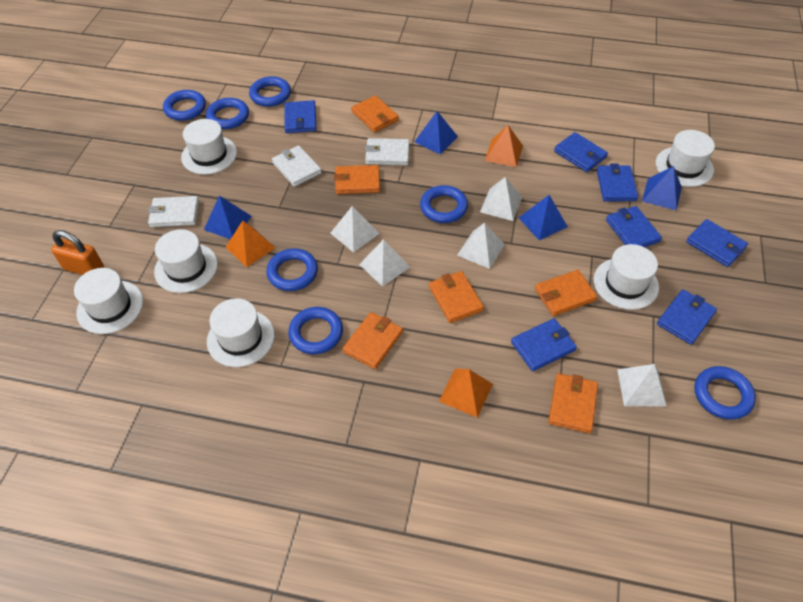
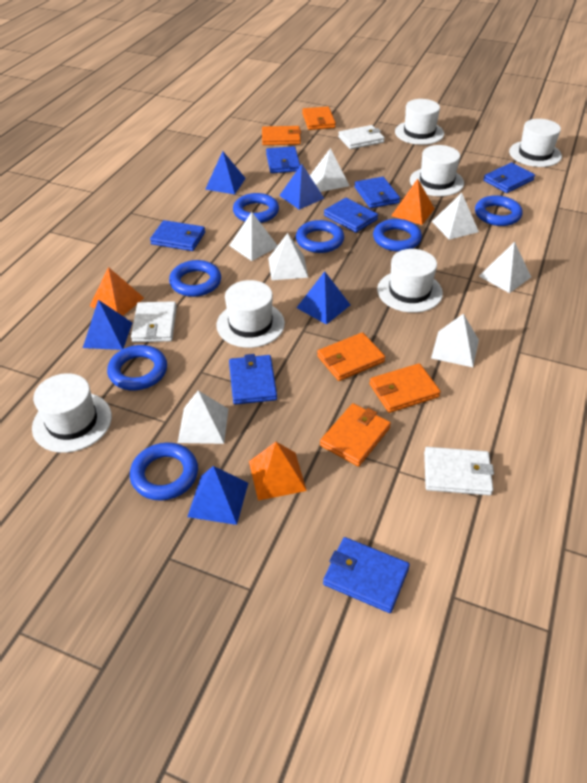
blue pyramid: [204,196,252,239] [414,111,458,155] [519,195,568,240] [642,166,682,211] = 4 -> [83,300,132,350] [187,466,248,525] [205,151,246,194] [279,164,325,210] [297,271,350,325] = 5
orange padlock: [51,230,104,275] = 1 -> none = 0
orange wallet: [334,165,380,194] [342,312,403,369] [351,95,399,132] [429,271,484,323] [535,270,597,316] [548,373,598,433] = 6 -> [262,126,301,145] [302,106,336,130] [317,332,385,381] [320,403,391,467] [369,363,441,413] = 5
white pyramid: [330,206,380,253] [359,239,410,287] [457,223,505,269] [480,177,522,221] [617,364,667,407] = 5 -> [178,391,228,444] [229,212,278,261] [268,233,308,280] [310,148,349,192] [431,313,479,367] [432,193,479,240] [479,242,531,293] = 7

